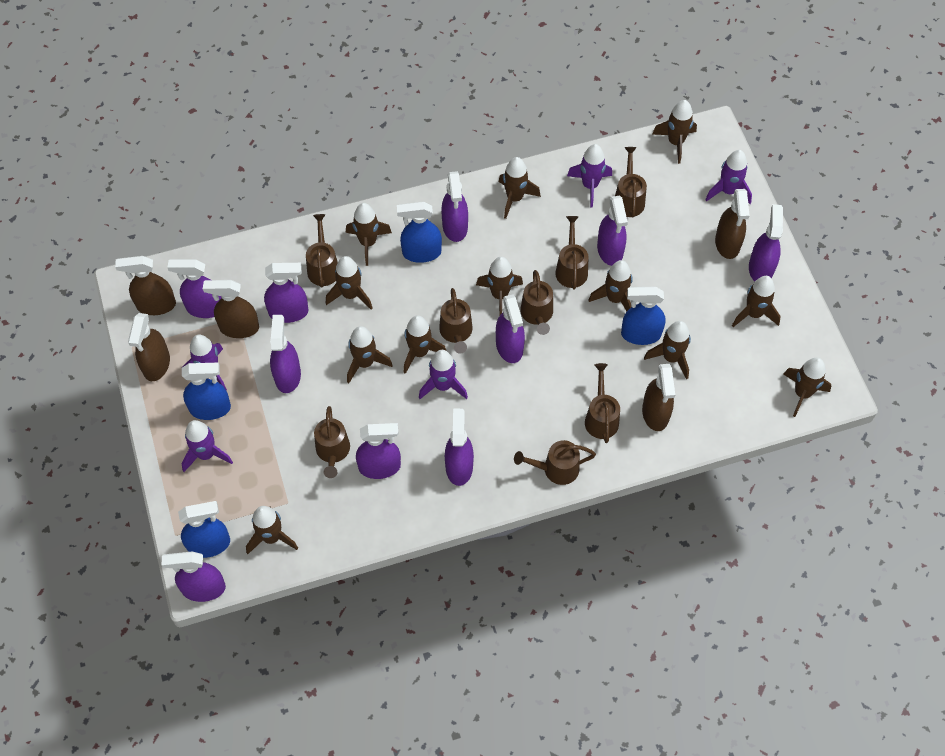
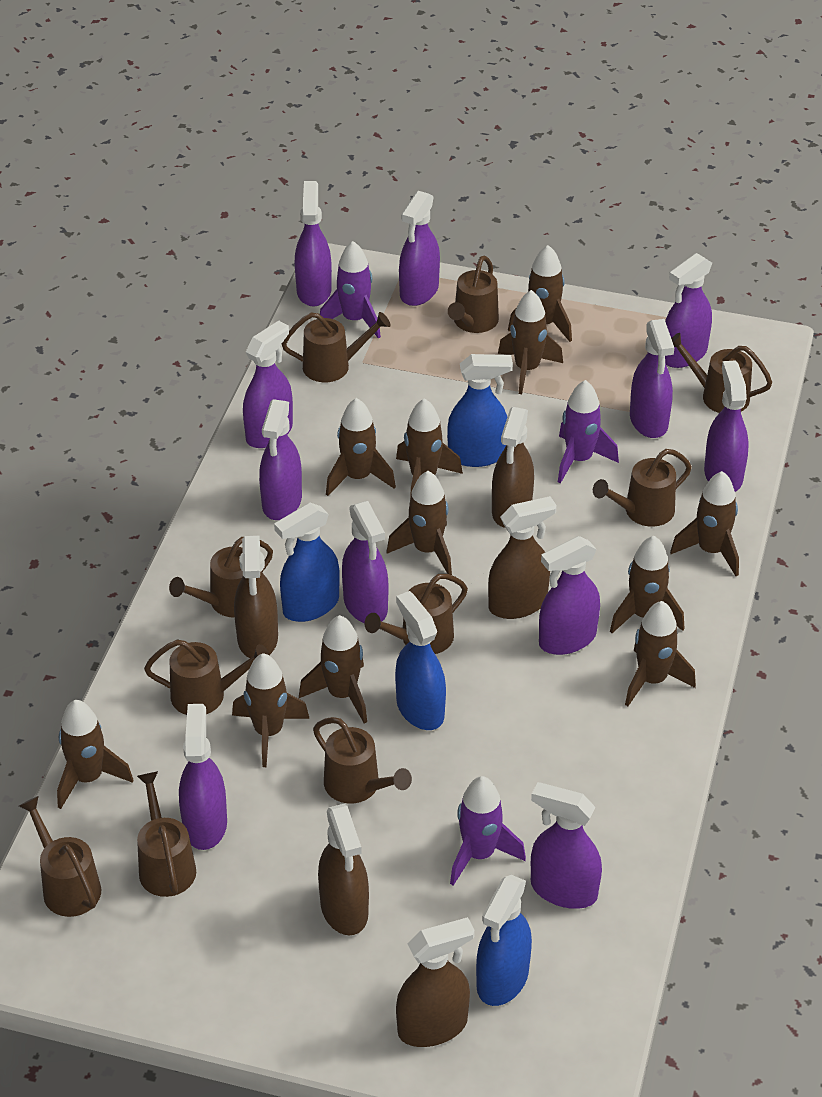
brown rocket: [246,506,298,554] [326,256,372,309] [346,203,392,266] [347,326,393,383] [403,315,446,374] [476,257,523,316] [499,157,541,219] [588,260,633,311] [644,321,691,379] [652,100,697,164] [732,276,781,327] [783,358,831,417] = 12 -> [57,699,134,809] [232,653,310,767] [299,615,367,724] [326,398,396,496] [387,471,452,575] [396,398,463,499] [498,290,563,394] [508,245,572,342] [610,536,685,633] [625,601,696,706] [670,471,739,576] = 11
brown watering can: [306,214,338,288] [314,406,350,478] [439,288,472,354] [514,440,596,485] [520,270,553,335] [555,216,589,289] [585,363,620,443] [615,147,647,217] = 8 -> [19,796,101,917] [137,771,196,897] [144,639,270,715] [169,537,273,618] [282,312,391,382] [313,717,412,803] [365,574,468,654] [448,256,499,333] [593,449,692,527] [671,333,772,413] = 10
purple rocket: [181,420,233,472] [182,335,227,390] [419,350,468,399] [567,144,612,207] [705,150,752,204] = 5 -> [320,241,381,339] [450,776,526,886] [558,380,619,483] = 3
purple spray bottle: [162,552,226,602] [167,259,221,318] [264,263,309,323] [270,315,301,393] [356,423,401,479] [441,171,468,242] [445,409,474,486] [496,294,525,363] [597,196,628,266] [749,204,783,281] = 10 -> [179,704,227,850] [243,321,293,448] [259,399,302,520] [295,181,332,307] [342,501,388,623] [399,191,440,306] [531,782,602,909] [539,536,600,655] [630,319,674,438] [665,253,712,368] [704,360,749,492] = 11

